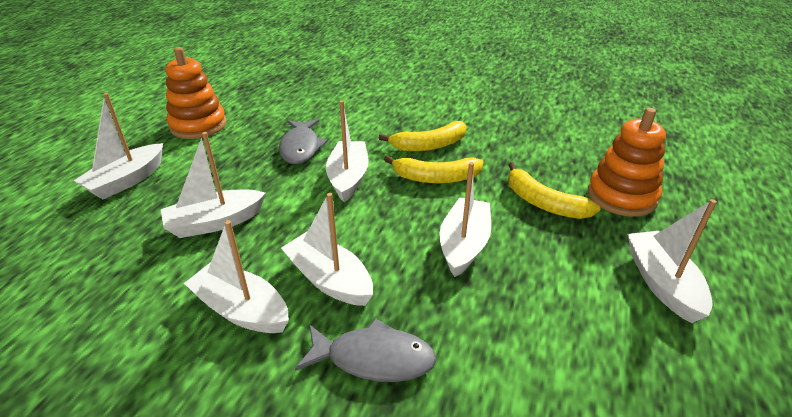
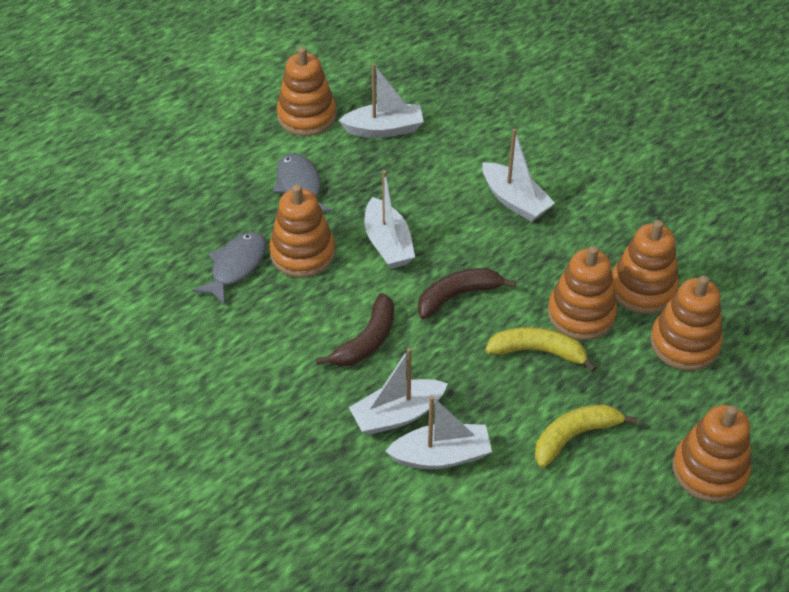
brown banana: none = 0 -> [316,293,394,366] [418,268,516,319] = 2
orange stacking toy: [166,47,226,139] [588,108,666,217] = 2 -> [269,184,335,278] [277,47,336,136] [547,246,617,340] [612,220,679,314] [650,276,723,371] [672,405,751,503] = 6
white boat: [74,93,163,200] [161,132,266,238] [184,220,289,333] [281,193,373,306] [326,100,369,202] [439,162,491,277] [627,199,717,323] = 7 -> [339,63,424,138] [349,348,448,435] [364,170,415,269] [385,396,492,469] [482,129,555,222] = 5
yellow banana: [379,121,467,152] [384,155,483,184] [508,162,601,219] = 3 -> [485,327,597,372] [535,404,638,468] = 2

